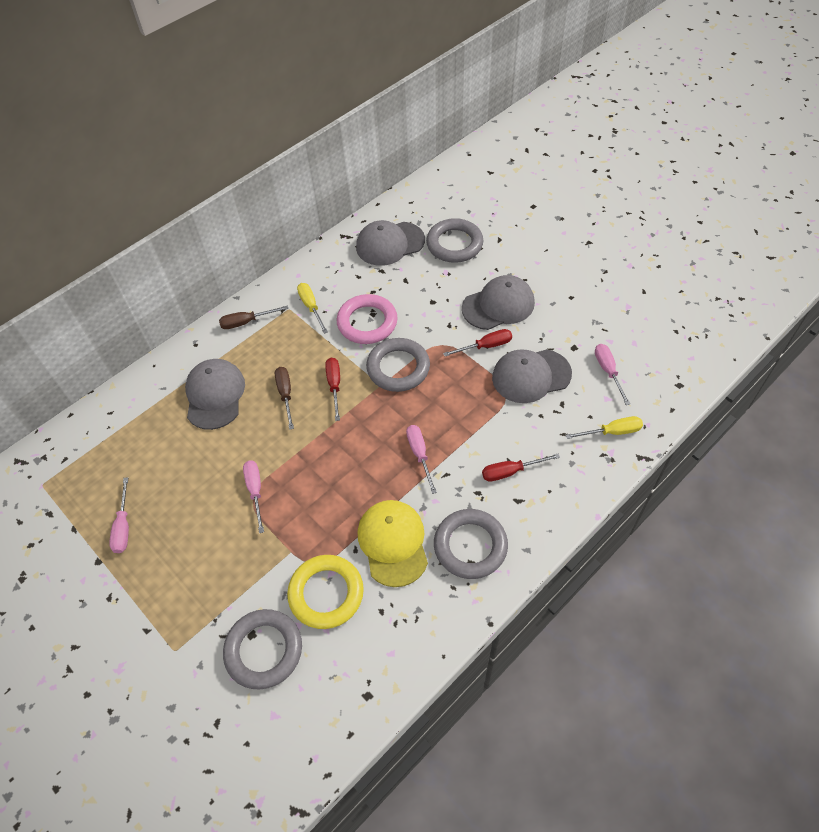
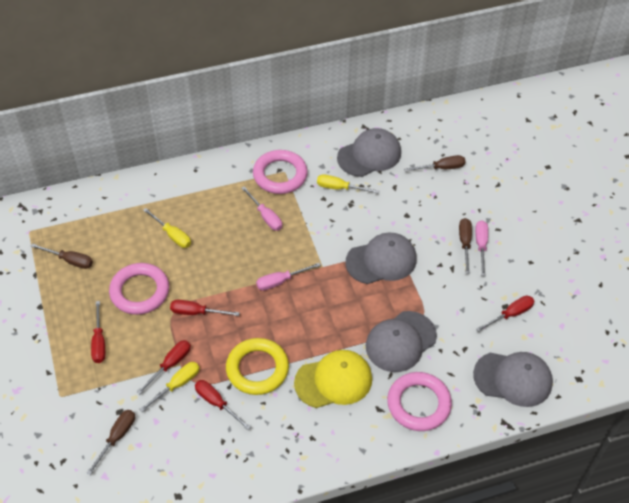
brown screwdriver: [219,305,288,329] [275,367,294,430] = 2 -> [30,243,93,269] [86,410,135,475] [404,155,466,172] [459,218,472,274] = 4
grey ring: [223,609,302,690] [366,338,430,392] [426,218,484,263] [434,509,508,579] = 4 -> none = 0
pink ring: [336,294,397,344] = 1 -> [109,263,169,315] [253,150,308,194] [387,372,452,431] = 3
pink screwdriver: [109,477,129,553] [243,460,264,533] [406,425,437,494] [595,344,630,405] = 4 -> [241,186,282,231] [256,263,321,291] [475,220,488,276] = 3
red screwdriver: [325,358,340,421] [443,329,512,356] [482,454,560,482] = 3 -> [91,301,105,363] [137,340,191,394] [170,300,240,316] [195,380,251,430] [476,296,534,332] = 5
yellow screwdriver: [297,283,328,334] [566,416,643,439] = 2 -> [139,362,200,412] [143,208,191,248] [317,174,380,194] = 3

